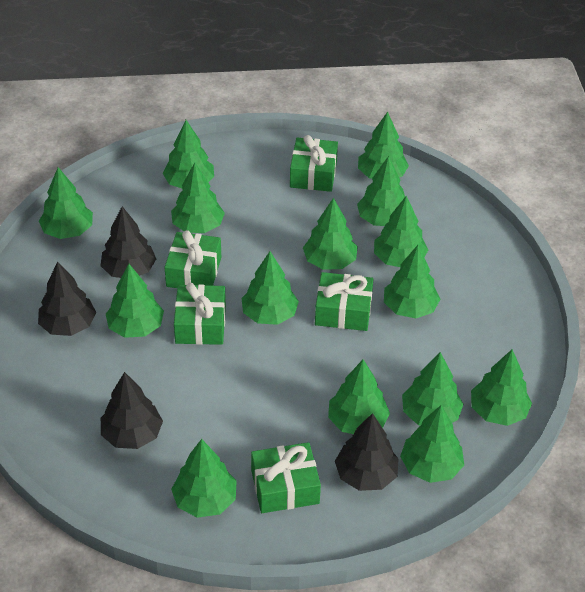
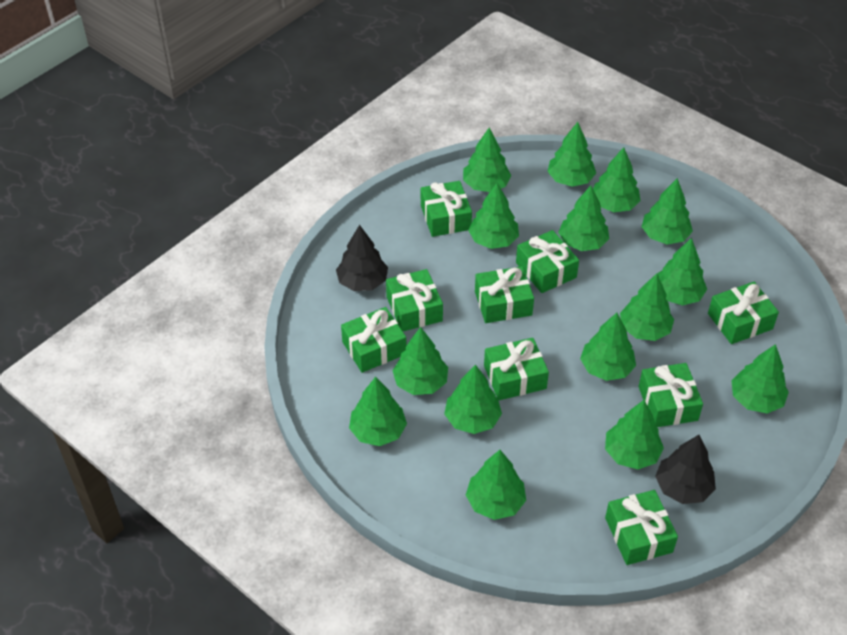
black tree: [38,261,96,336] [100,206,156,278] [101,372,163,449] [335,413,399,491] = 4 -> [336,225,388,291] [655,435,716,504] = 2
green gift: [164,230,221,288] [174,283,226,345] [251,442,321,513] [290,135,338,192] [315,272,373,331] = 5 -> [341,307,406,373] [386,269,443,331] [421,181,472,237] [475,266,534,323] [484,338,549,400] [516,230,579,293] [605,490,678,565] [638,363,703,427] [708,282,779,344] = 9

